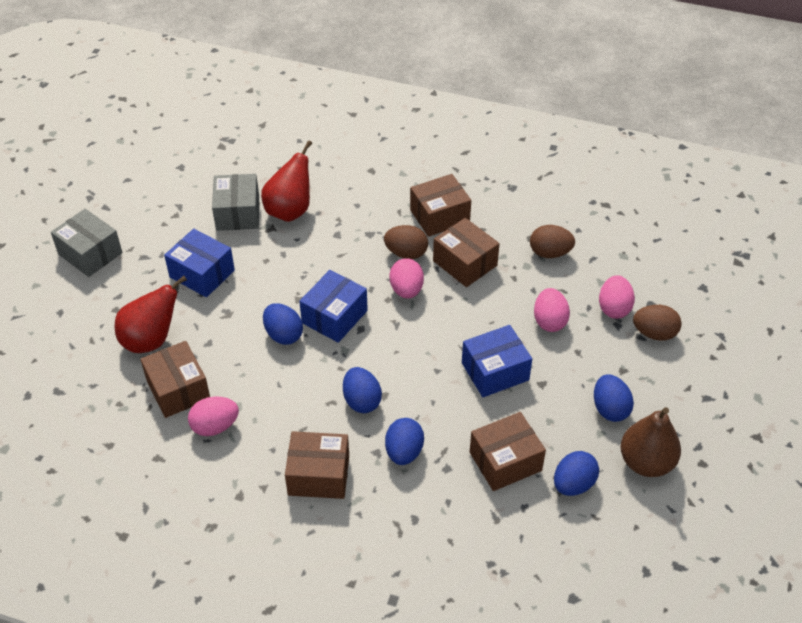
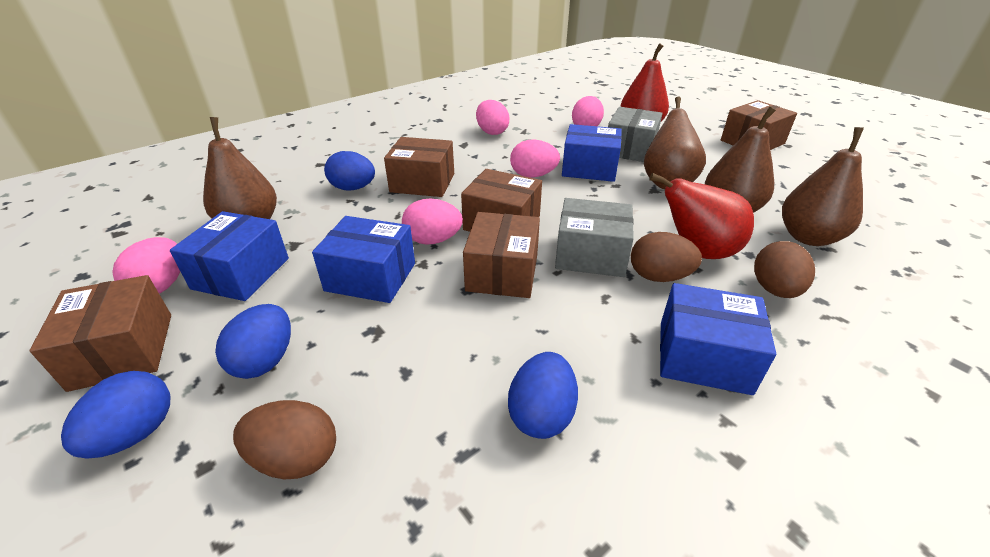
blue box: [164,229,235,297] [299,270,368,343] [462,325,532,397] = 3 -> [170,211,289,301] [312,216,415,303] [562,124,622,182] [660,283,776,395] = 4
blue egg: [263,303,303,345] [343,367,382,413] [385,418,424,465] [554,451,599,496] [594,374,634,422] = 5 -> [61,371,171,459] [215,304,291,379] [324,151,375,191] [508,352,578,439] = 4
brown pear: [620,407,681,477] = 1 -> [203,117,277,219] [644,96,706,189] [705,107,776,213] [782,127,864,246] = 4
pink egg: [188,397,239,436] [389,258,424,298] [534,288,570,332] [599,275,635,319] = 4 -> [113,237,180,294] [402,198,463,245] [476,100,510,135] [510,139,560,178] [572,96,604,126] = 5

